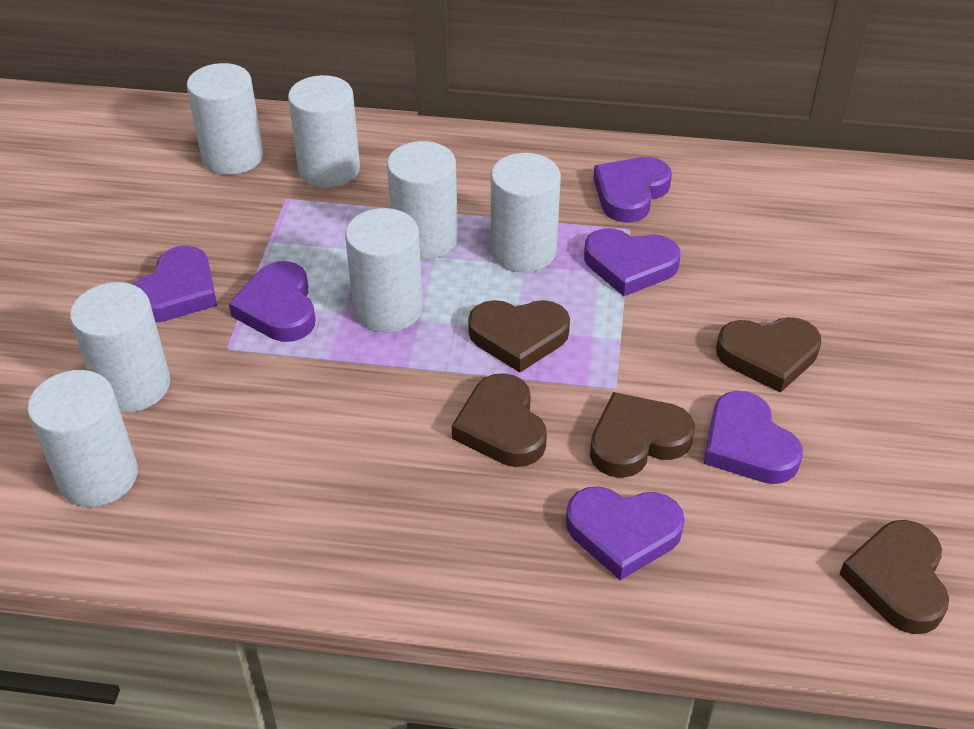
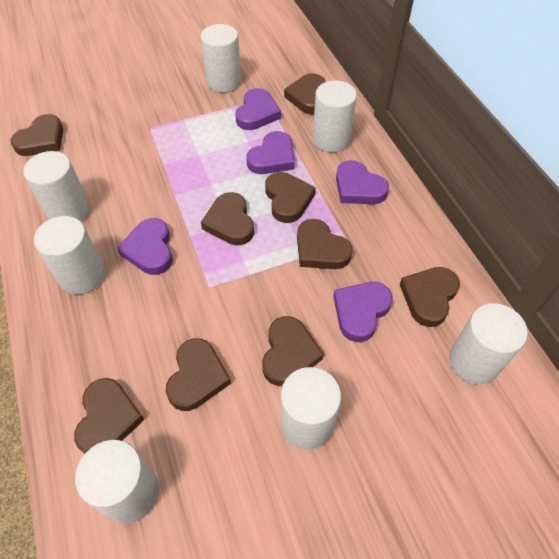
brown heart: [452,373,547,467] [468,300,570,372] [590,392,695,478] [716,317,821,393] [839,520,949,634] = 5 -> [10,114,63,156] [74,378,145,453] [166,338,231,411] [201,192,254,245] [262,316,324,386] [265,172,316,223] [284,73,326,115] [297,219,353,269] [400,267,460,327] = 9
purple heart: [133,246,217,322] [229,261,316,342] [566,486,685,580] [584,228,681,296] [593,157,672,222] [704,391,803,484] = 6 -> [117,218,173,275] [235,88,281,130] [246,131,294,174] [333,282,393,342] [336,160,389,204] = 5

